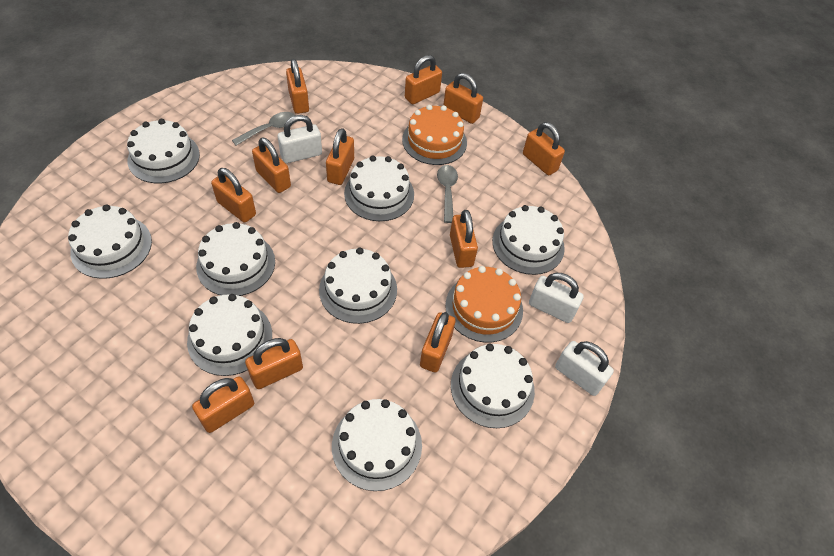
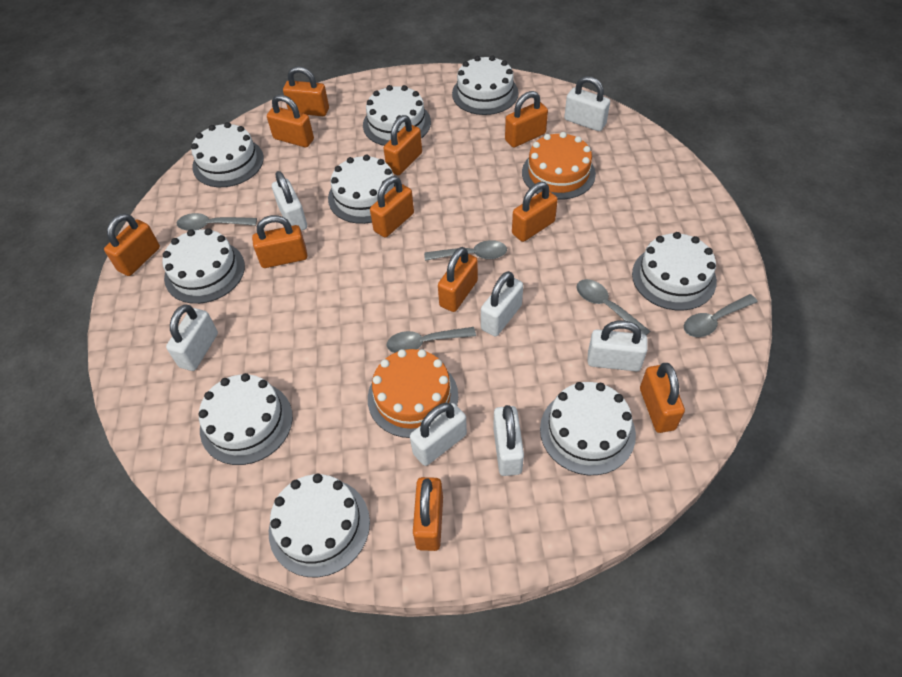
grey spoon: [232,112,295,146] [437,165,458,223] = 2 -> [177,213,257,231] [387,327,476,353] [424,240,507,261] [576,279,651,336] [684,294,758,337] = 5
white padlock: [278,115,322,163] [529,273,584,323] [555,341,614,396] = 3 -> [166,304,218,371] [272,171,307,231] [410,403,467,466] [481,271,523,337] [493,405,524,476] [564,76,610,131] [587,320,648,371] = 7

